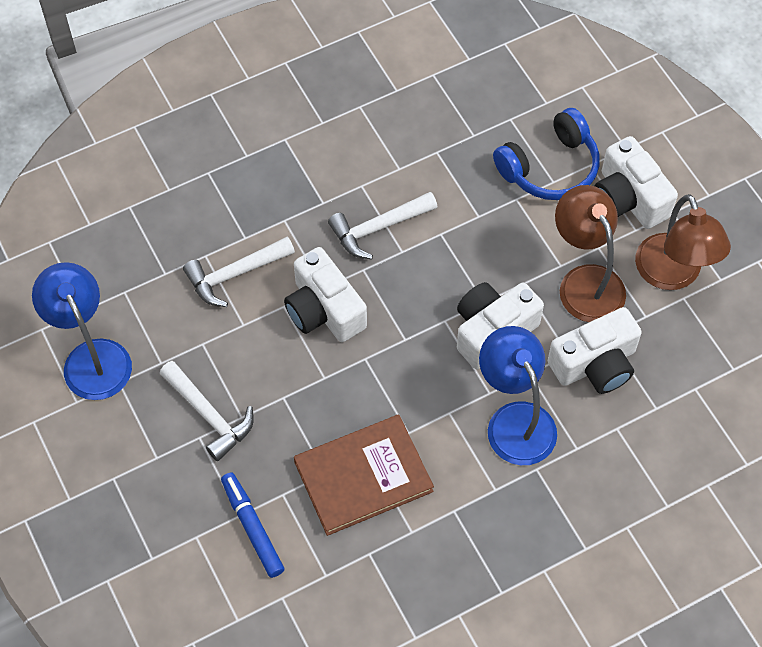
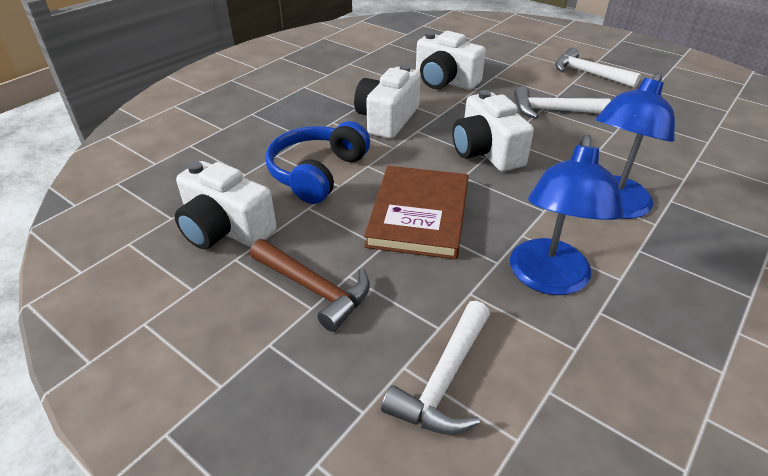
blue marker: [221,472,285,578] = 1 -> none = 0
brown hammer: none = 0 -> [250,239,370,332] = 1
brown lamp: [555,185,626,322] [635,194,731,290] = 2 -> none = 0

